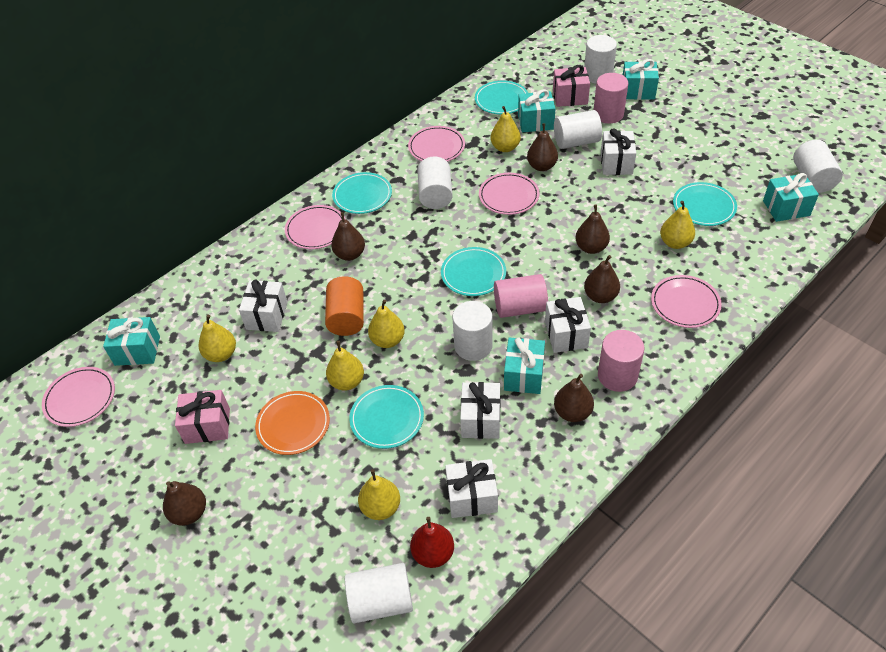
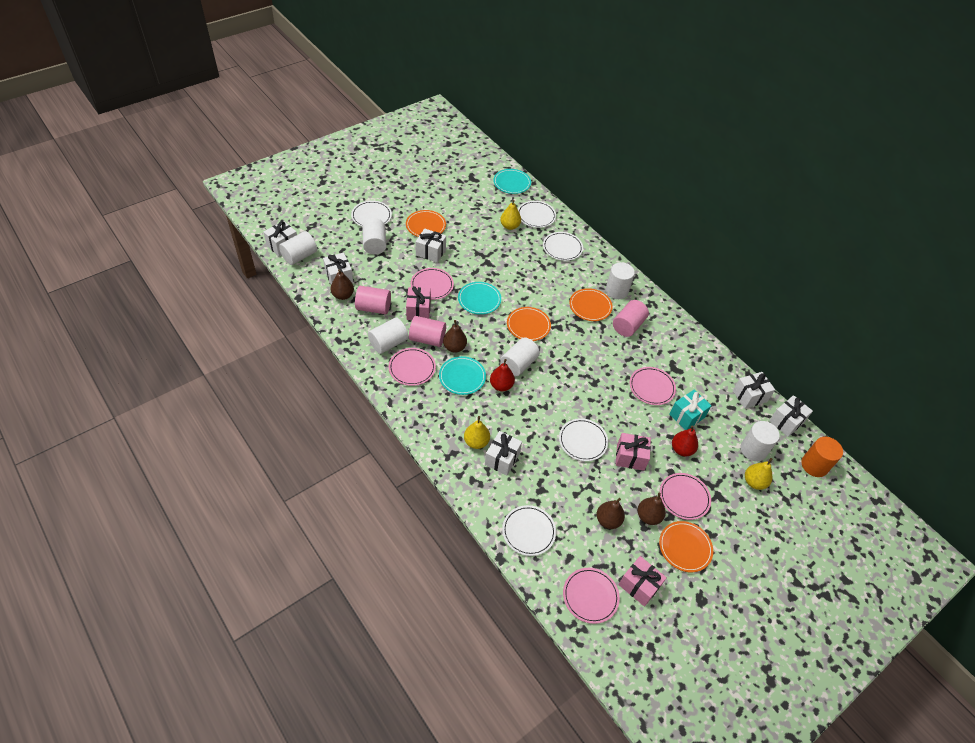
brown pear: [163,481,206,526] [331,212,365,261] [527,123,558,171] [554,374,594,422] [576,205,610,254] [584,255,620,303] = 6 -> [330,269,354,300] [443,320,467,353] [597,498,625,529] [638,493,666,525] = 4
orange plate: [255,391,330,455] = 1 -> [406,210,446,237] [507,307,551,341] [569,288,613,321] [659,521,713,572] = 4
pink gift: [175,390,230,444] [553,65,590,107] = 2 -> [406,287,431,320] [616,433,651,471] [619,556,667,607] = 3
red pear: [410,517,454,568] = 1 -> [490,359,515,391] [672,425,698,456] = 2
turquoise gift: [103,317,160,366] [504,337,545,394] [518,89,556,132] [623,59,659,100] [763,173,819,222] = 5 -> [669,390,712,430] = 1
turquoise plate: [332,172,392,214] [349,385,424,449] [441,247,506,296] [475,80,528,115] [673,182,737,226] = 5 -> [439,356,486,395] [458,282,501,315] [493,169,531,194] = 3
white gift: [239,279,288,332] [445,459,498,518] [460,382,500,439] [545,297,591,353] [601,128,636,175] = 5 -> [264,221,297,257] [323,253,353,284] [416,228,446,263] [485,431,522,475] [733,372,775,409] [769,395,813,437] = 6
white plate: none = 0 -> [351,201,392,227] [502,505,556,556] [518,201,556,228] [543,232,583,261] [559,418,608,461] = 5
yellow pear: [199,315,236,362] [326,341,364,391] [358,469,400,520] [368,300,405,348] [491,106,521,152] [660,201,695,249] = 6 -> [464,416,490,449] [500,200,521,230] [745,458,773,490] = 3

